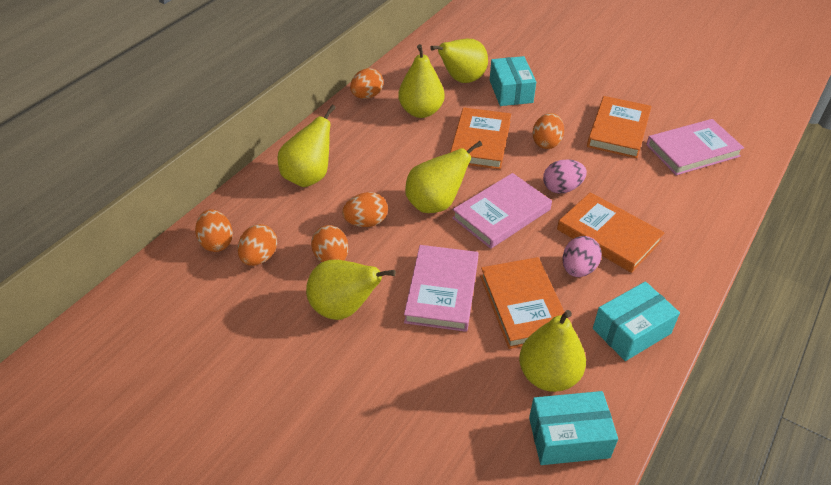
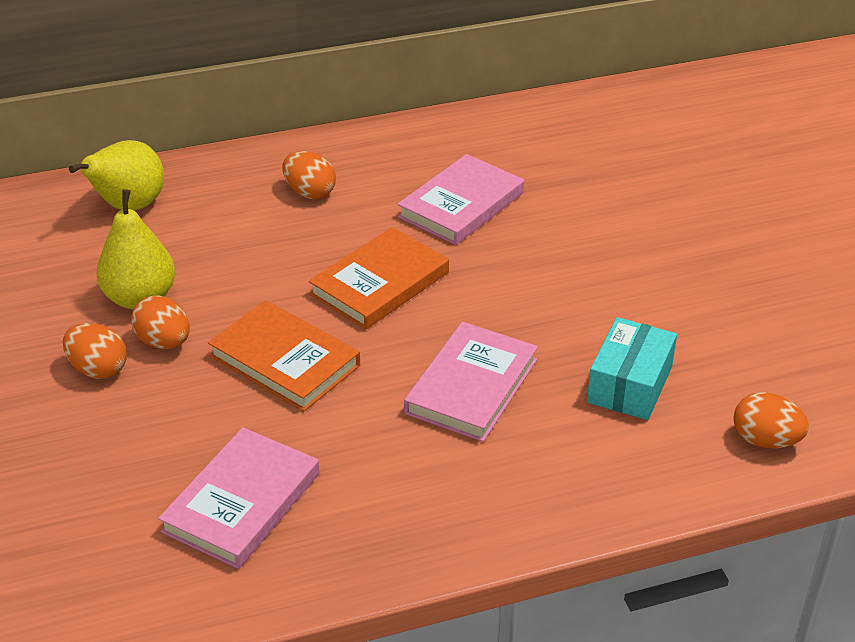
orange book: [450,107,511,169] [480,257,564,349] [557,192,665,273] [587,96,652,158] = 4 -> [208,300,360,411] [309,227,449,329] = 2
orange egg: [195,209,233,252] [238,224,277,266] [311,225,349,262] [342,192,388,227] [350,68,384,99] [532,113,564,149] = 6 -> [63,323,127,379] [131,295,190,349] [282,151,336,199] [733,392,809,448] = 4
pink egg: [543,159,587,193] [563,236,602,277] = 2 -> none = 0
turquoise box: [490,56,536,106] [529,391,618,465] [593,281,680,361] = 3 -> [587,317,677,420] = 1
yellow pear: [277,105,336,187] [306,260,396,320] [398,44,445,118] [405,141,482,213] [430,39,488,83] [519,310,586,392] = 6 -> [69,140,164,211] [97,189,175,309] = 2

